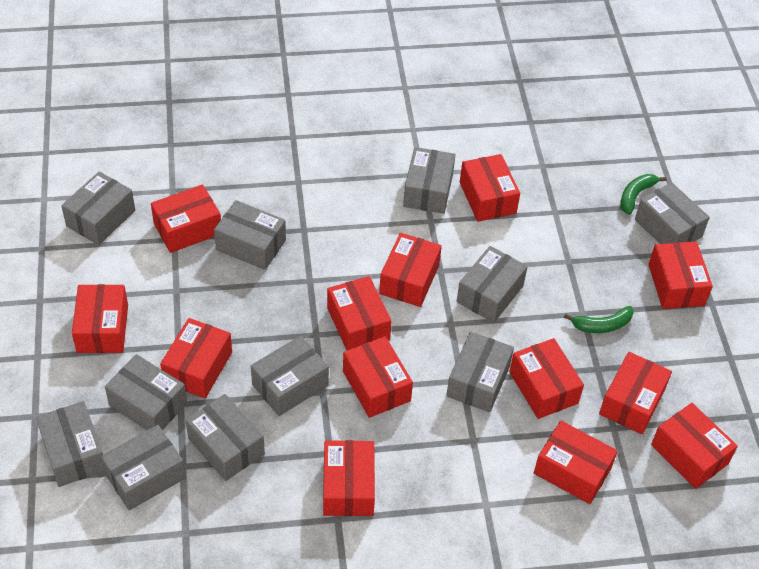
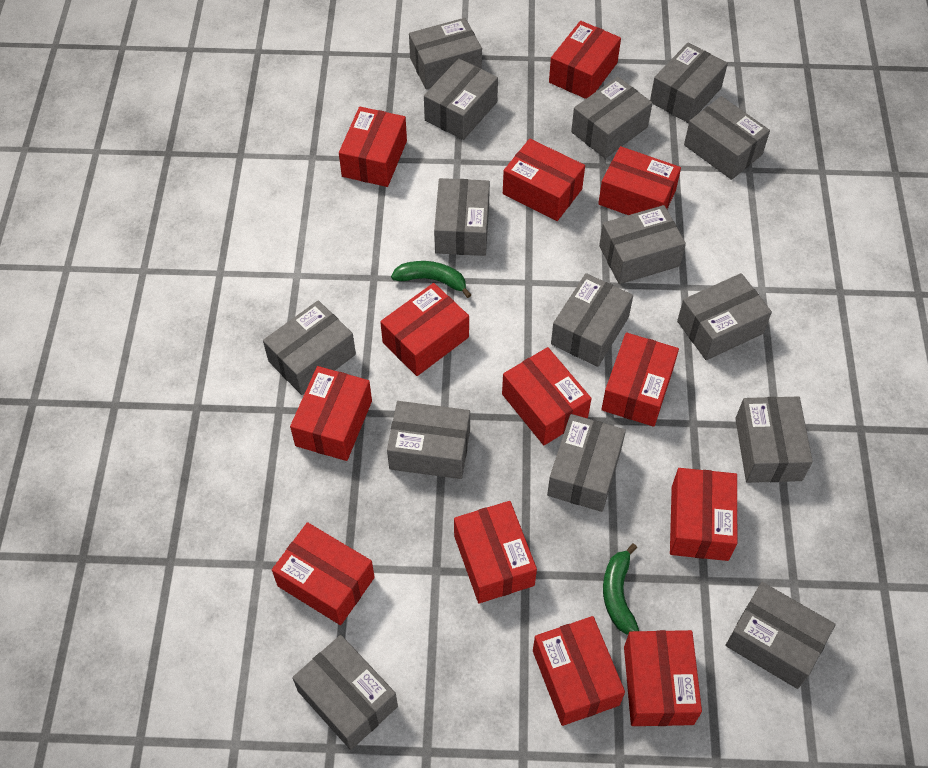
grey box: [36,401,104,487] [61,171,135,245] [101,425,186,510] [105,354,187,430] [186,394,265,481] [214,200,286,270] [251,336,329,416] [403,147,455,214] [446,332,514,412] [457,246,528,323] [635,182,710,244] = 11 -> [263,300,356,395] [292,635,398,750] [387,401,470,479] [409,18,482,89] [424,58,498,140] [434,178,490,256] [547,414,626,512] [551,273,633,367] [571,77,652,158] [599,205,686,284] [650,42,728,123] [677,273,772,360] [684,96,770,180] [725,582,836,689] [735,396,813,483] = 15

